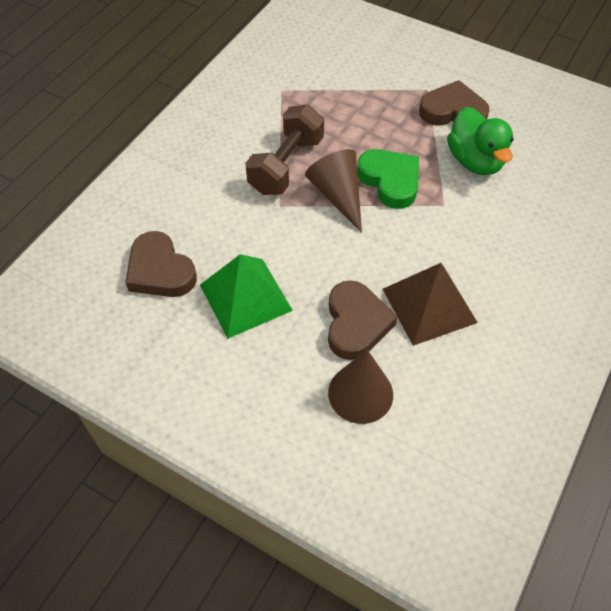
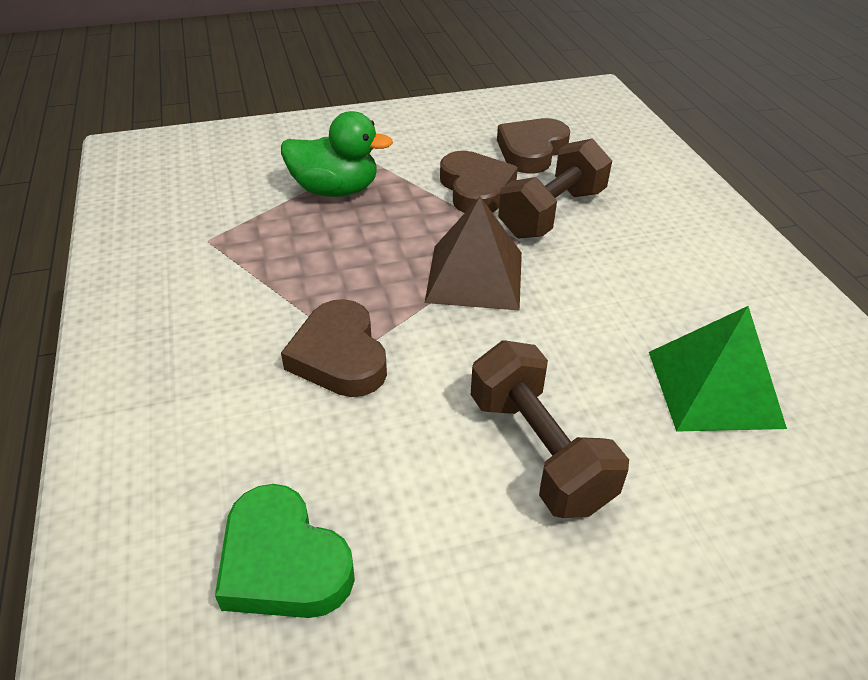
brown cone: [305,149,362,233] [328,350,393,424] = 2 -> none = 0
brown dumbbell: [245,104,324,195] = 1 -> [471,341,629,518] [498,138,612,238] = 2

